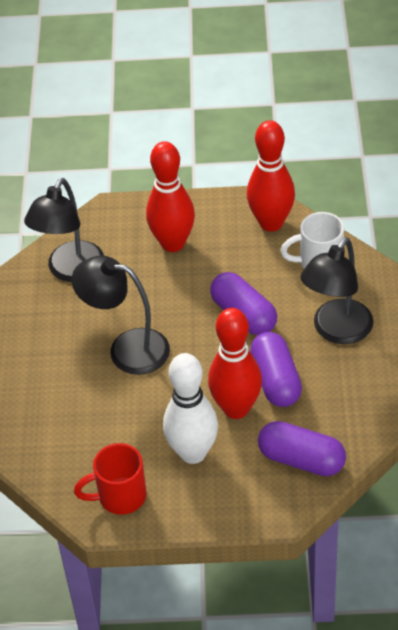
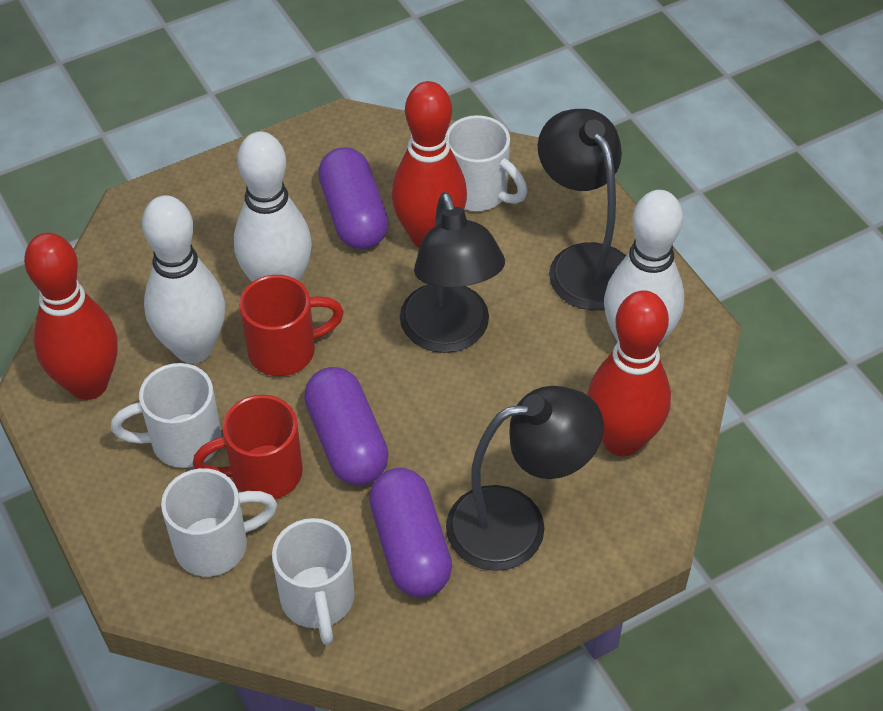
red mug: [74,443,147,515] = 1 -> [193,395,303,499] [239,275,344,376] = 2
white bowling pin: [163,353,218,464] = 1 -> [142,195,225,364] [234,131,312,282] [604,190,684,346] = 3
white mug: [280,212,344,269] = 1 -> [111,363,222,468] [161,468,277,577] [272,518,355,645] [446,115,527,211] = 4

